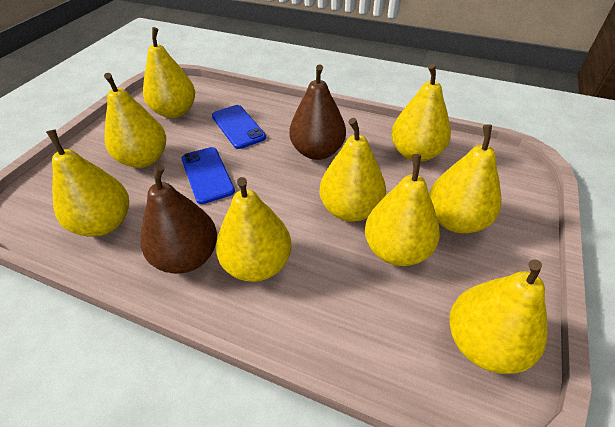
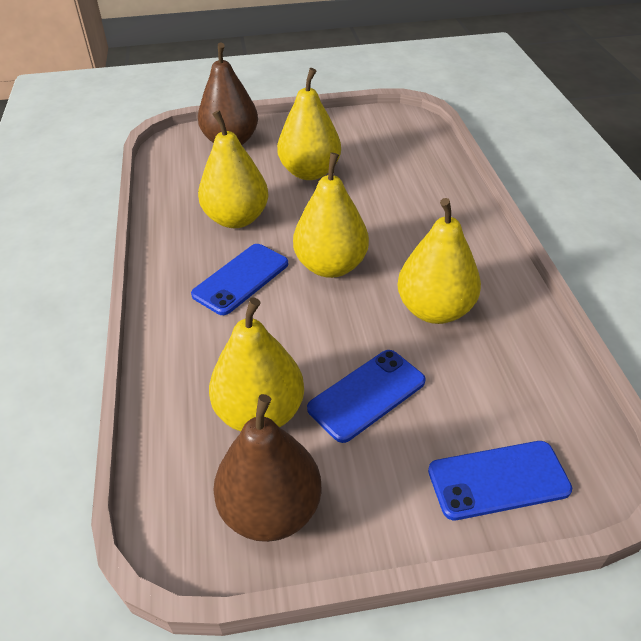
blue phone: [181,147,235,204] [212,105,266,149] = 2 -> [191,244,288,315] [307,350,426,443] [428,441,572,520] = 3
yellow pear: [46,130,129,237] [104,73,166,168] [143,27,195,118] [216,177,291,282] [319,118,386,222] [365,154,440,266] [391,64,451,162] [429,125,502,233] [449,259,548,374] = 9 -> [198,110,268,228] [209,297,304,431] [277,68,341,180] [293,153,369,278] [397,198,481,324] = 5

